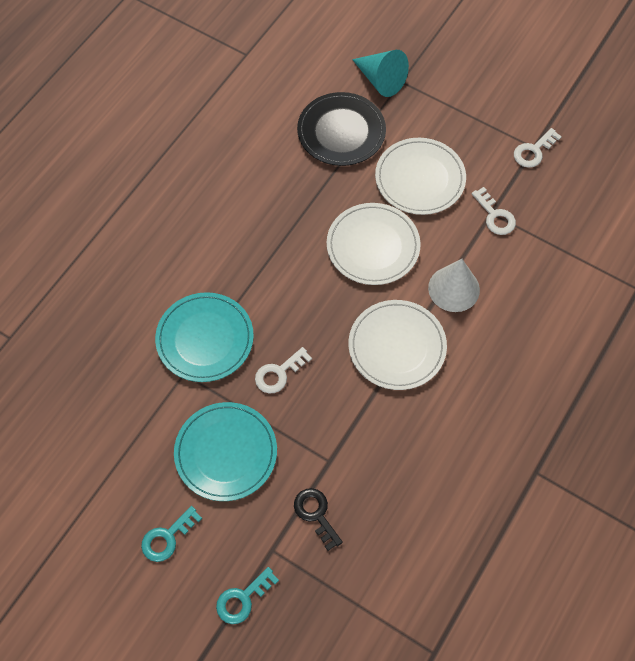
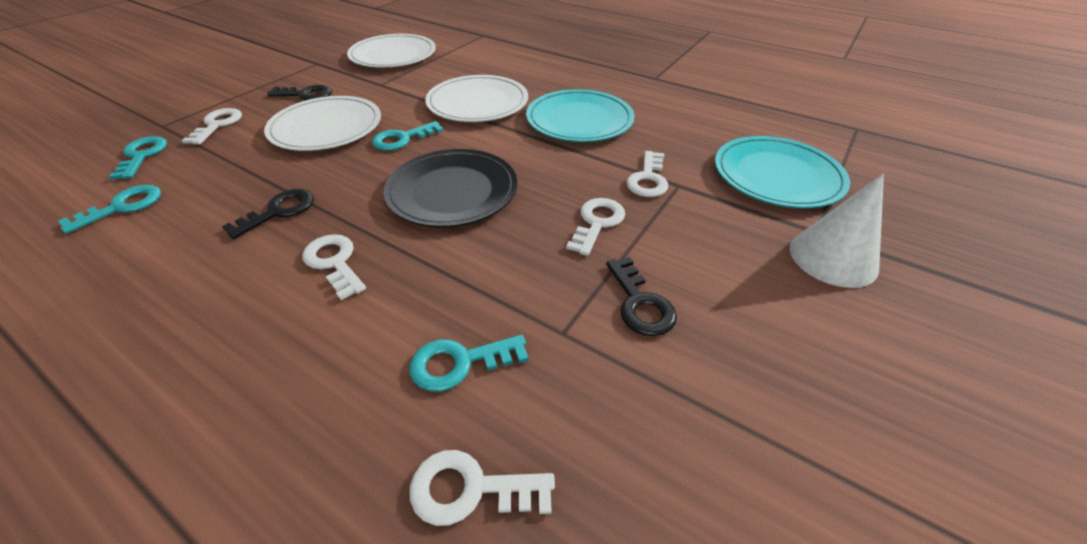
black key: [294,488,343,551] = 1 -> [222,189,314,239] [267,85,332,100] [606,257,677,336] = 3
turquoise cone: [352,50,409,97] = 1 -> none = 0
turquoise key: [141,506,202,562] [216,567,279,624] = 2 -> [58,185,161,234] [109,136,167,180] [372,121,444,151] [409,335,529,392] = 4
white key: [255,347,312,393] [472,187,516,235] [514,128,562,168] = 3 -> [182,108,242,145] [302,234,366,300] [410,450,555,526] [566,198,625,256] [626,151,668,197] = 5

